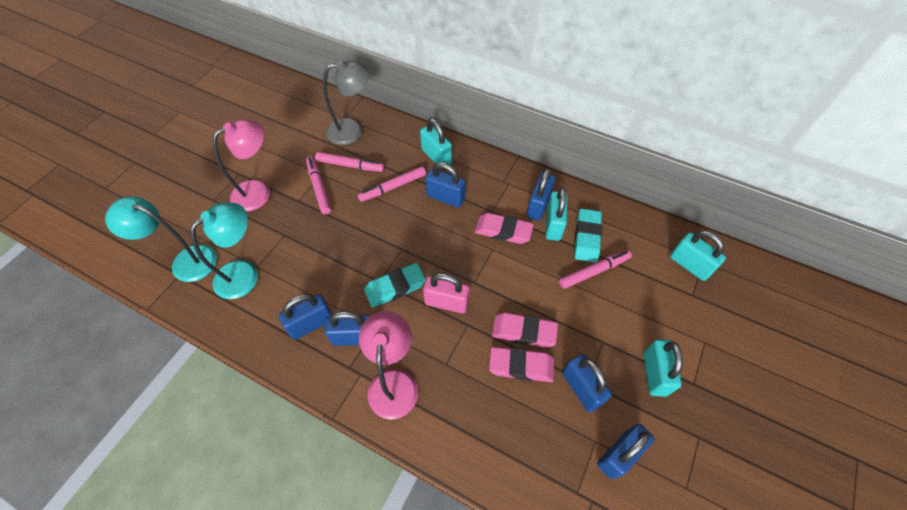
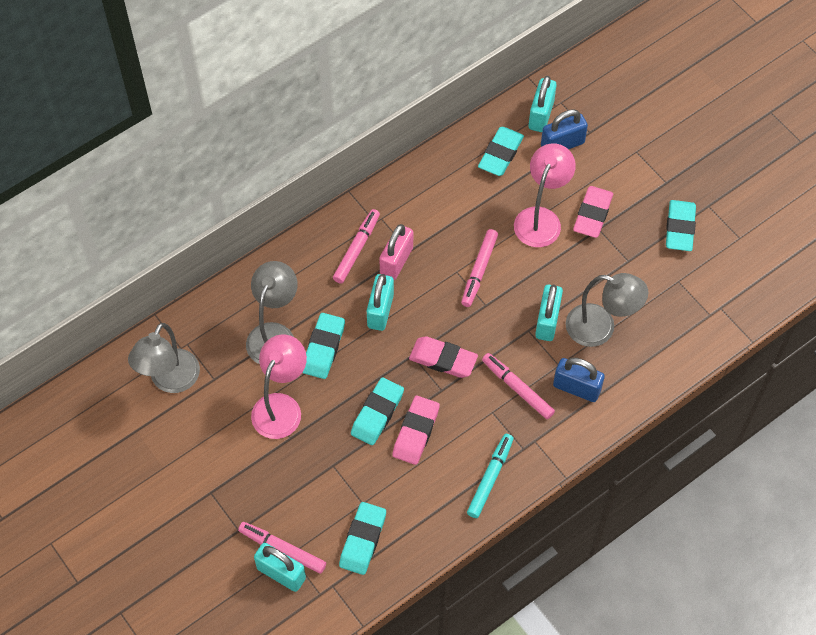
blue padlock: [279,294,332,340] [324,311,370,346] [426,162,466,208] [527,168,555,221] [562,354,612,412] [597,424,654,479] = 6 -> [541,109,588,149] [553,358,605,402] = 2
grey lamp: [323,60,370,145] = 1 -> [128,323,200,393] [246,261,298,364] [566,273,648,347] = 3
turquoise eraser: [364,263,426,308] [574,209,602,263] = 2 -> [302,313,345,379] [339,502,386,575] [351,377,404,445] [478,127,524,176] [666,200,696,251] = 5
turquoise lamp: [105,196,217,282] [190,203,258,299] = 2 -> none = 0
turquoise marker: none = 0 -> [467,434,514,518] = 1

